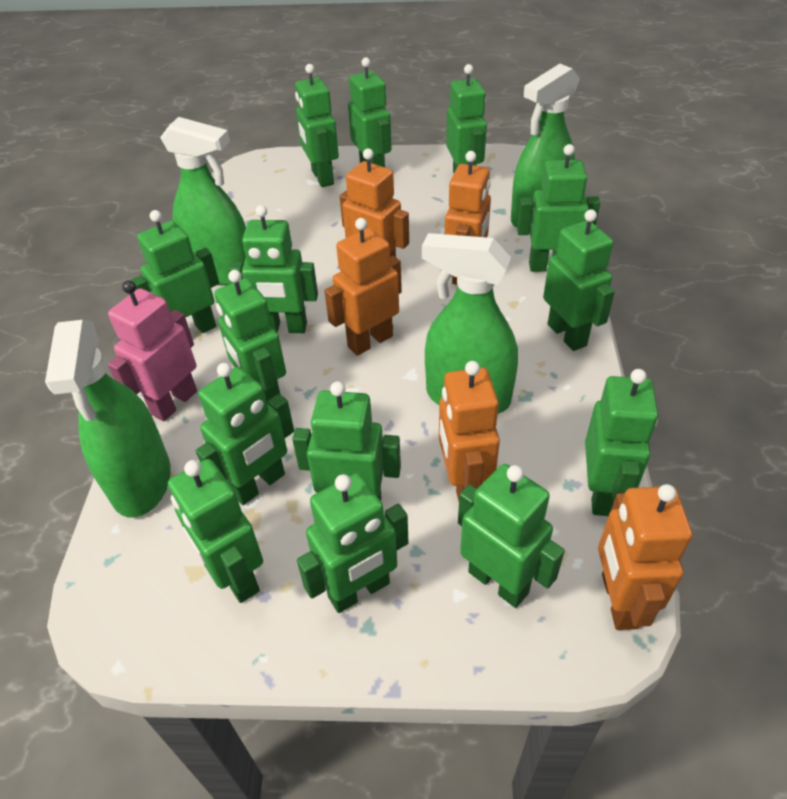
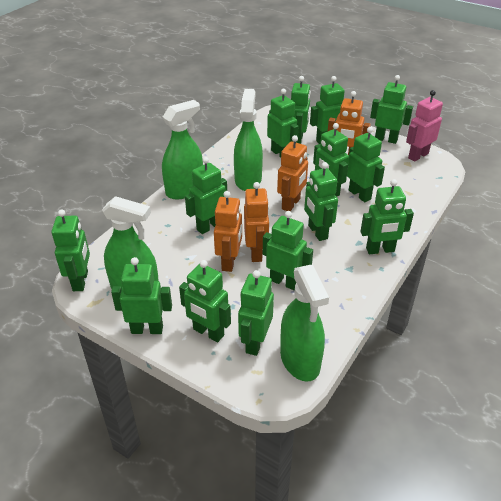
orange robot: [324,218,402,356] [340,148,409,257] [439,361,500,501] [445,151,491,285] [598,484,692,630] = 5 -> [214,191,242,272] [244,182,269,262] [277,135,308,211] [327,91,371,155] = 4

